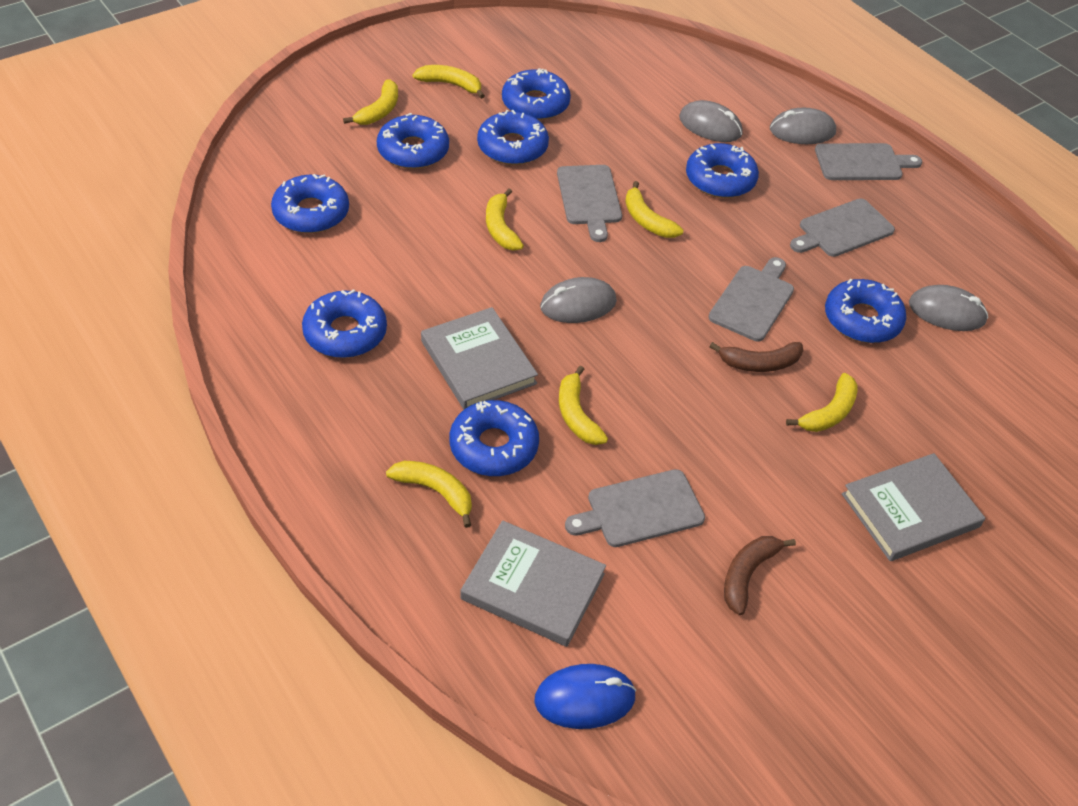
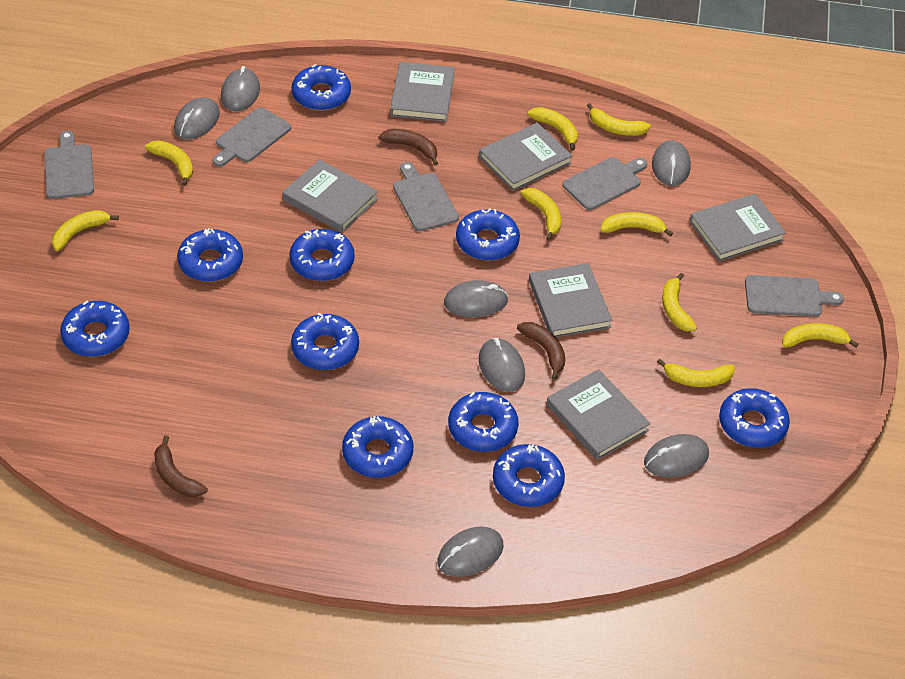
blue donut: [271,174,349,233] [302,289,387,358] [377,113,449,169] [450,400,539,476] [477,110,549,165] [502,68,571,120] [686,143,759,198] [825,278,906,343] = 8 -> [60,301,130,357] [177,228,243,282] [289,229,355,281] [291,313,359,370] [292,64,351,111] [342,416,413,478] [448,392,519,452] [456,208,520,261] [493,444,565,507] [719,388,790,448] = 10
blue mouse: [534,664,636,729] = 1 -> none = 0
brown banana: [709,342,803,372] [724,536,796,615] = 2 -> [154,435,208,497] [379,129,438,166] [517,322,565,380] = 3
grey book: [421,307,538,410] [461,520,606,647] [842,453,985,561] = 3 -> [282,159,378,233] [390,62,455,122] [479,122,572,191] [529,263,612,338] [546,369,651,460] [689,194,786,262] = 6
grey mouse: [540,277,617,323] [679,100,743,142] [770,108,836,144] [909,285,988,331] = 4 -> [174,97,220,140] [221,66,260,111] [438,526,503,577] [444,280,508,318] [479,338,525,392] [644,434,709,478] [652,140,691,186] = 7
yellow banana: [343,80,398,125] [386,461,472,528] [413,65,485,99] [486,189,524,251] [559,366,608,445] [625,181,683,238] [786,373,858,432] = 7 -> [52,210,119,251] [145,140,193,186] [521,188,561,241] [528,107,578,151] [587,103,651,136] [600,212,673,237] [657,359,735,387] [662,273,697,331] [782,323,859,347] = 9

